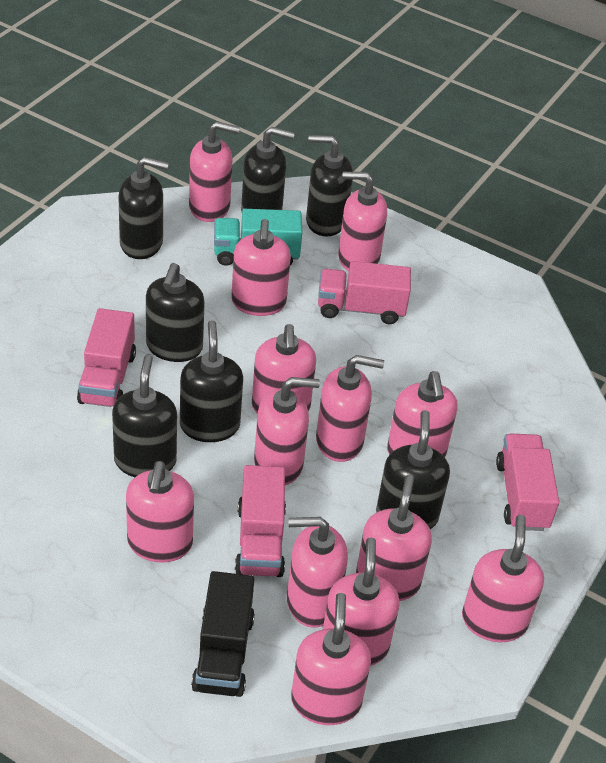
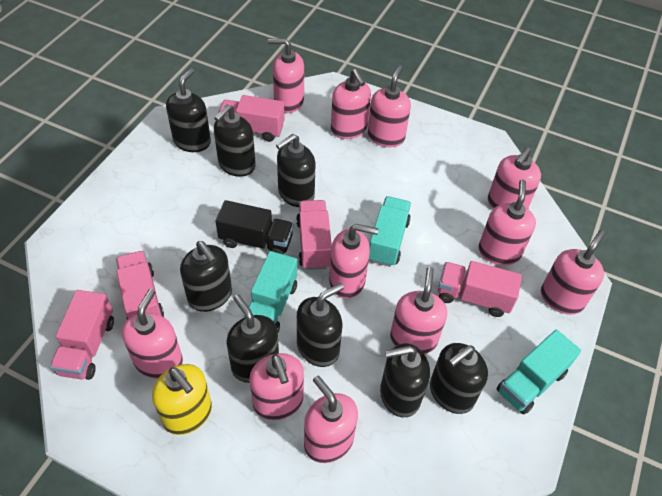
black soap dispenser: [112,354,177,477] [118,157,169,259] [146,263,205,362] [180,320,243,442] [241,127,295,211] [306,135,353,237] [376,410,450,529] = 7 -> [166,69,211,152] [180,241,232,312] [214,104,256,177] [226,294,279,383] [276,134,315,207] [297,283,344,367] [380,343,430,417] [430,343,488,414] = 8
pink soap dispenser: [126,461,194,563] [189,121,240,222] [231,219,291,316] [252,324,316,414] [254,377,320,485] [287,517,348,628] [291,593,371,725] [316,355,384,462] [323,537,400,666] [338,172,387,271] [356,475,432,601] [387,371,458,457] [462,515,544,642] = 13 -> [122,289,183,379] [249,353,304,420] [268,38,304,113] [304,376,358,463] [329,224,378,299] [331,69,371,139] [368,65,411,147] [390,267,447,354] [478,179,536,265] [488,147,541,209] [541,230,605,315] = 11
pink truck: [77,308,136,407] [235,465,286,577] [318,261,411,324] [496,434,559,531] = 4 -> [50,290,114,380] [116,251,164,320] [218,95,284,142] [296,200,332,270] [438,261,522,317] = 5
turquoise truck: [214,209,303,266] = 1 -> [243,251,297,332] [369,196,411,267] [497,330,581,415] = 3
yellow soap dispenser: none = 0 -> [152,364,212,435] = 1

